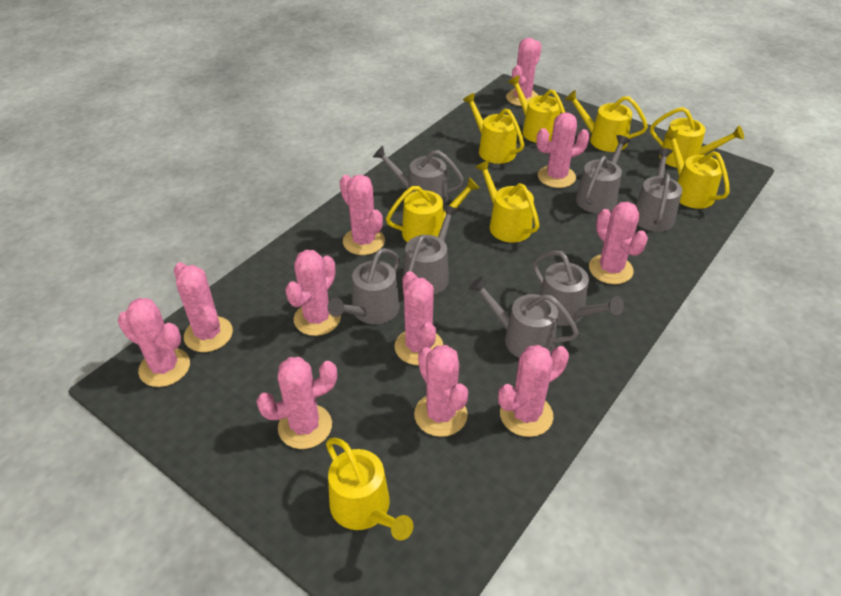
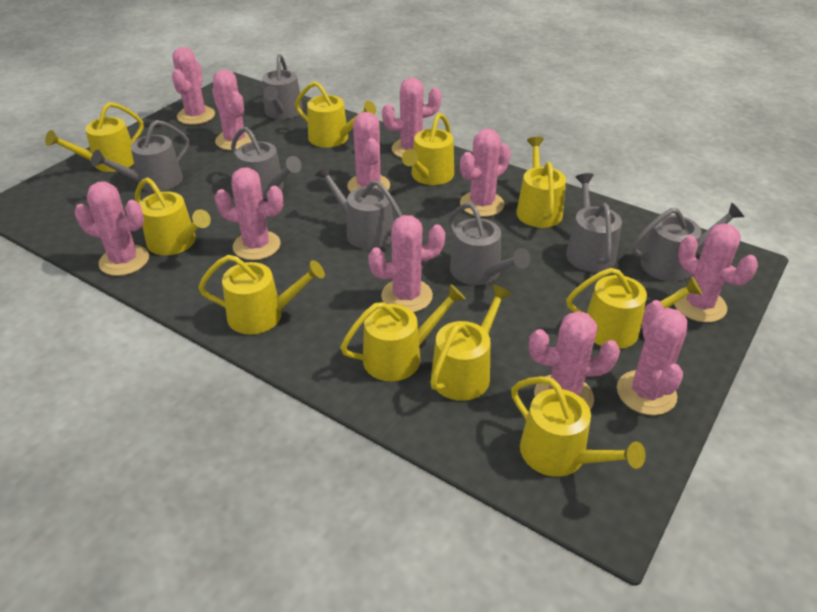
yellow watering can: [326,438,413,541] [386,177,480,242] [463,93,524,164] [476,160,540,242] [508,75,565,143] [565,90,648,152] [650,107,744,168] [664,130,730,209] = 8 -> [45,102,144,172] [135,178,211,255] [198,255,325,335] [295,81,376,147] [340,284,466,381] [402,113,454,185] [430,284,512,401] [511,376,646,477] [516,137,566,228] [566,268,702,349] = 10

